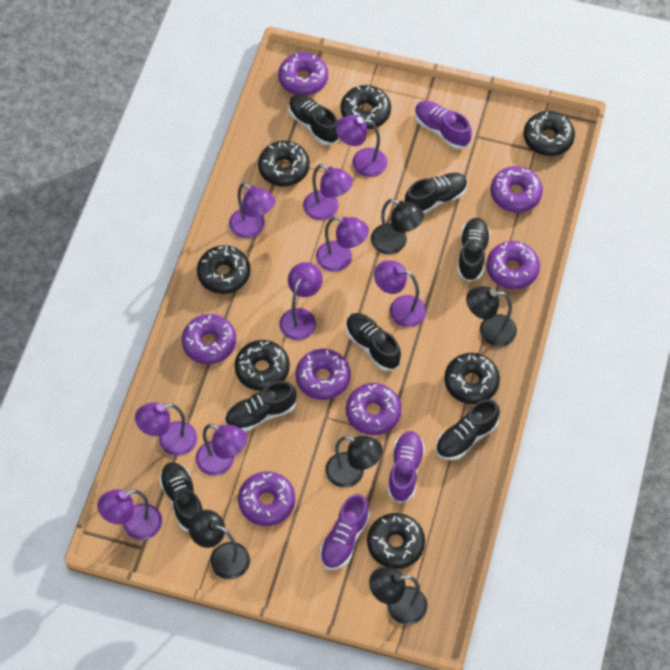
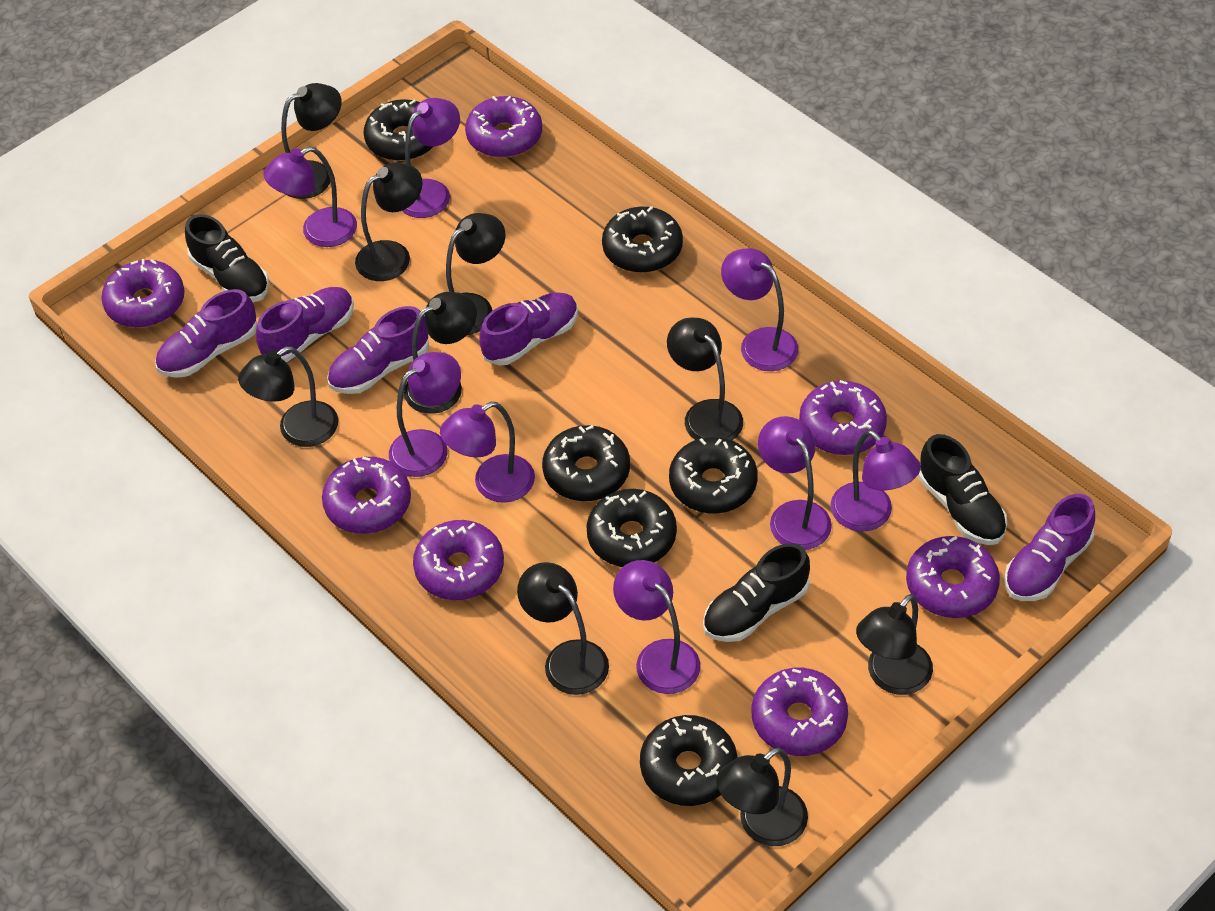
black donut: [197,245,250,294] [235,340,290,391] [258,141,310,187] [341,85,391,129] [367,513,425,569] [444,353,500,404] [524,111,575,156] = 7 -> [364,99,434,161] [542,425,630,501] [586,489,677,567] [602,206,683,273] [640,715,737,806] [669,437,758,513] = 6
black lamp: [189,510,250,579] [325,436,383,488] [369,567,427,625] [371,199,424,255] [466,286,517,347] = 5 -> [238,346,338,447] [281,83,341,199] [355,163,423,281] [404,292,477,414] [446,213,505,335] [517,562,609,695] [667,317,743,440] [716,747,808,846] [856,594,933,695] = 9
black shoe: [159,462,203,531] [225,381,297,432] [289,94,339,145] [346,313,401,371] [405,173,468,214] [436,399,500,460] [458,218,491,282] = 7 -> [185,214,269,302] [703,543,810,642] [918,434,1007,545] = 3
purple lamp: [97,489,162,540] [135,402,197,456] [195,424,247,476] [229,182,275,238] [279,262,323,340] [303,164,353,220] [316,216,369,272] [335,115,387,177] [374,261,426,327] = 9 -> [263,146,357,247] [389,352,461,477] [402,98,460,218] [440,402,535,503] [613,560,701,694] [721,248,799,371] [758,416,832,550] [831,430,921,531] = 8
purple shoe: [320,494,370,570] [388,431,425,503] [415,101,472,149] = 3 -> [155,289,257,378] [256,287,354,362] [327,306,429,394] [480,292,578,365] [1004,494,1095,601] = 5

